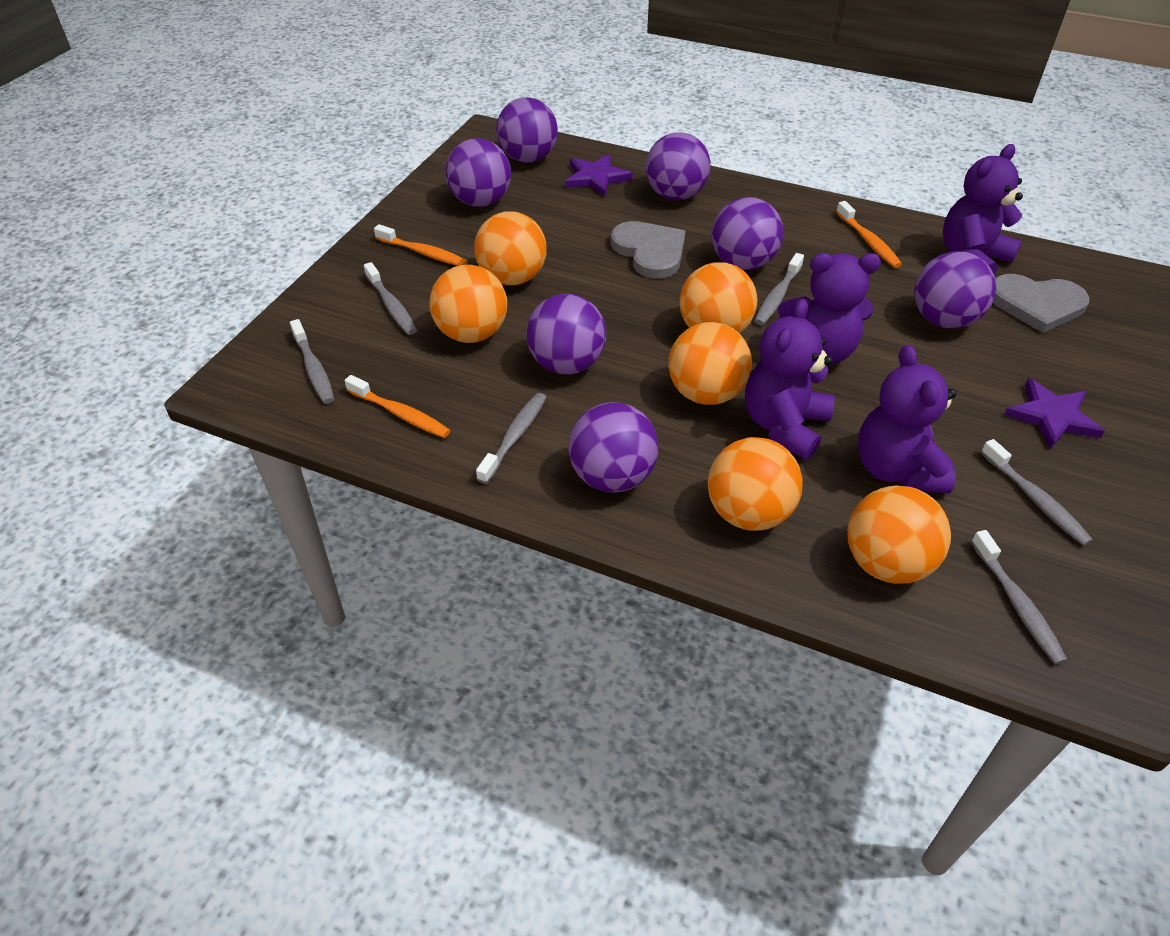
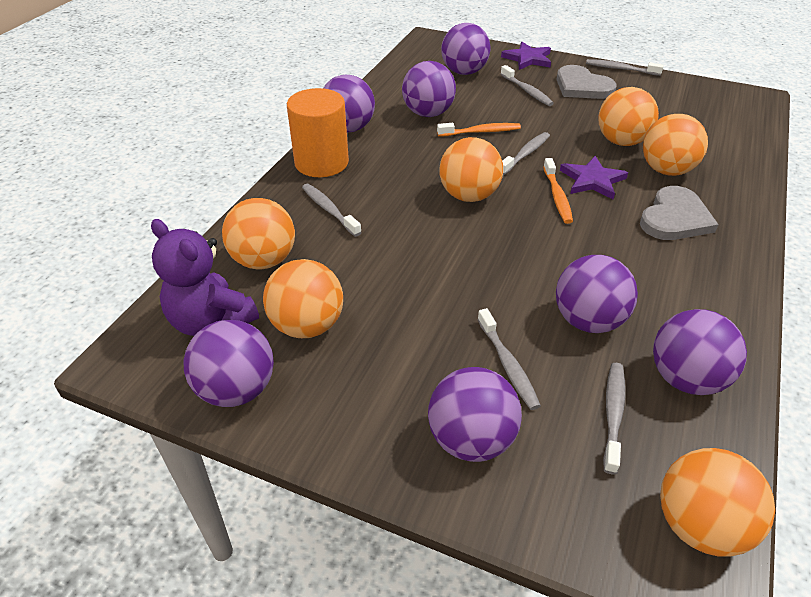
orange cylinder: none = 0 -> [287,88,349,177] = 1
orange toothbrush: [345,375,451,438] [374,224,468,266] [836,201,902,268] = 3 -> [437,123,521,137] [543,158,573,224] = 2
purple teddy bear: [745,299,835,460] [778,253,881,365] [858,345,957,493] [943,144,1023,275] = 4 -> [151,219,259,336] = 1

